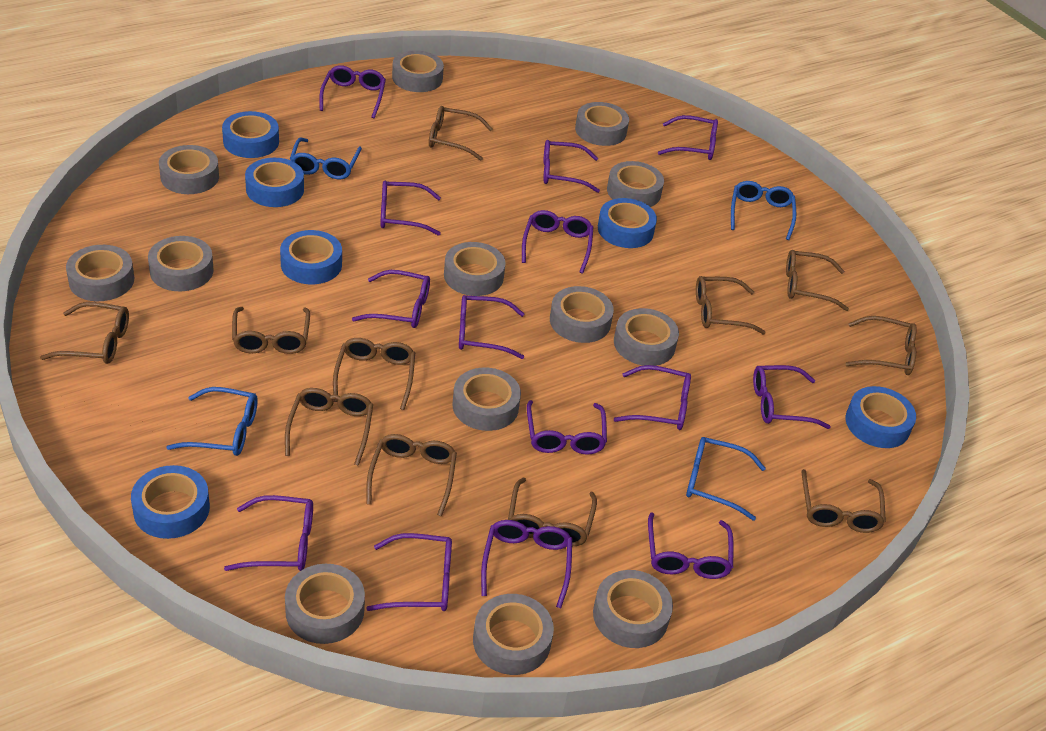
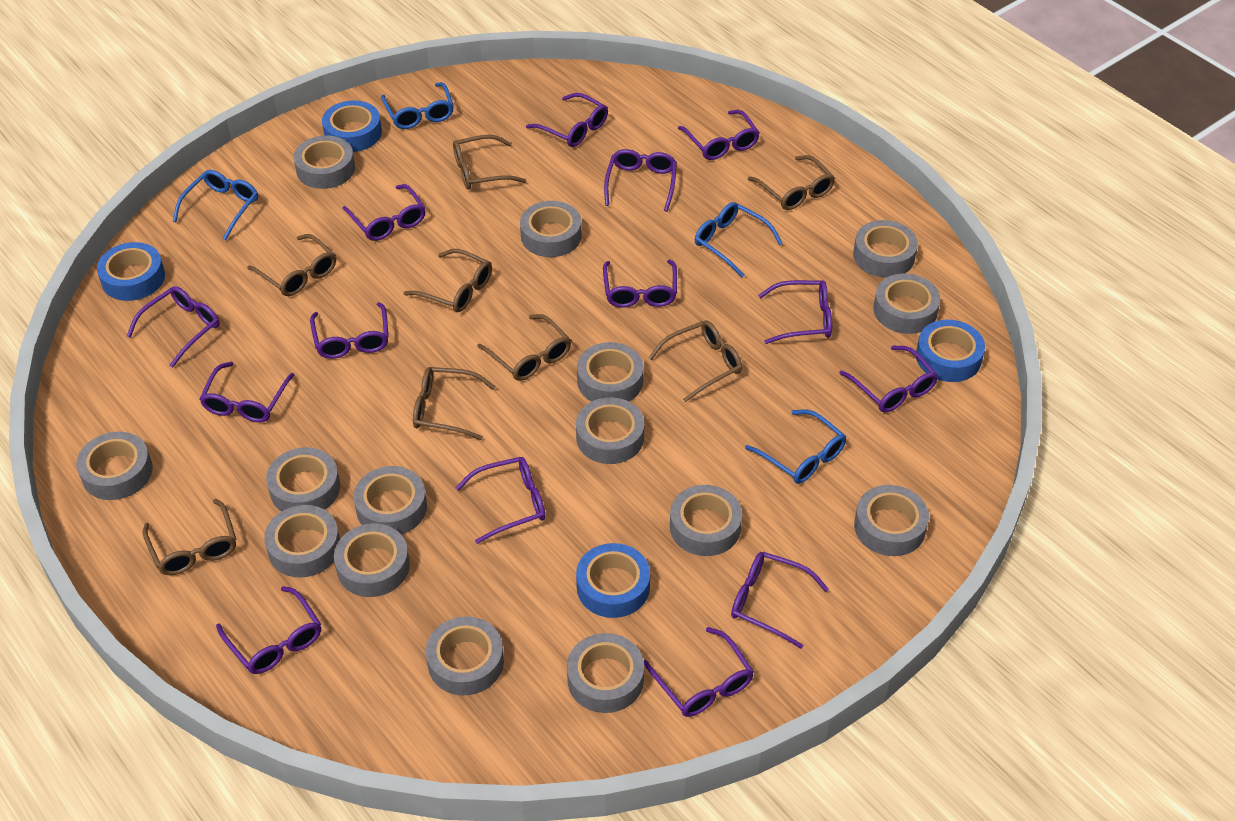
blue tape: [131,465,210,539] [222,111,279,158] [245,158,304,207] [280,230,342,284] [598,198,657,248] [845,386,916,448] = 6 -> [97,242,165,301] [322,100,382,152] [576,543,650,618] [916,320,985,382] = 4
brown glasses: [40,302,129,364] [232,307,310,354] [285,388,373,466] [333,338,415,410] [366,434,457,517] [429,106,493,161] [508,478,597,546] [696,276,766,334] [786,250,849,311] [802,469,886,533] [846,316,917,375] = 11 -> [142,499,236,575] [247,234,336,296] [404,249,492,312] [413,367,496,440] [453,134,526,189] [477,314,571,381] [649,321,742,402] [748,155,835,210] = 8
grey tape: [66,245,134,301] [148,236,214,291] [159,145,219,194] [285,564,365,644] [392,50,444,92] [444,242,506,296] [452,368,521,431] [473,594,554,675] [550,286,614,343] [575,102,629,146] [593,570,673,648] [607,161,664,207] [614,308,679,366] = 13 -> [76,432,153,500] [264,505,340,578] [266,447,340,512] [294,136,355,189] [334,524,410,597] [354,466,427,535] [426,617,504,695] [520,201,582,257] [567,633,644,713] [576,397,644,464] [577,342,643,402] [670,485,742,556] [853,220,918,278] [854,485,929,556] [873,274,940,334] = 15

